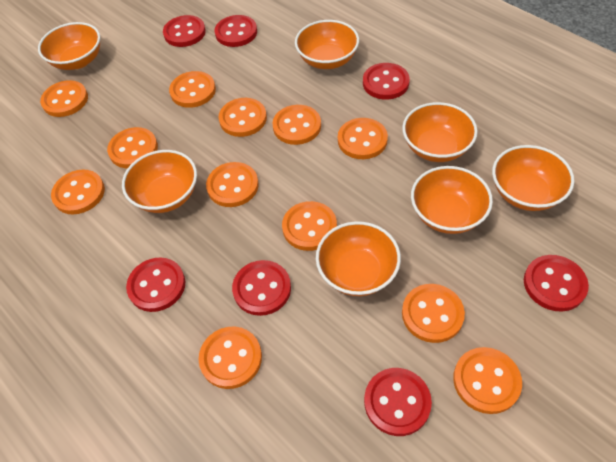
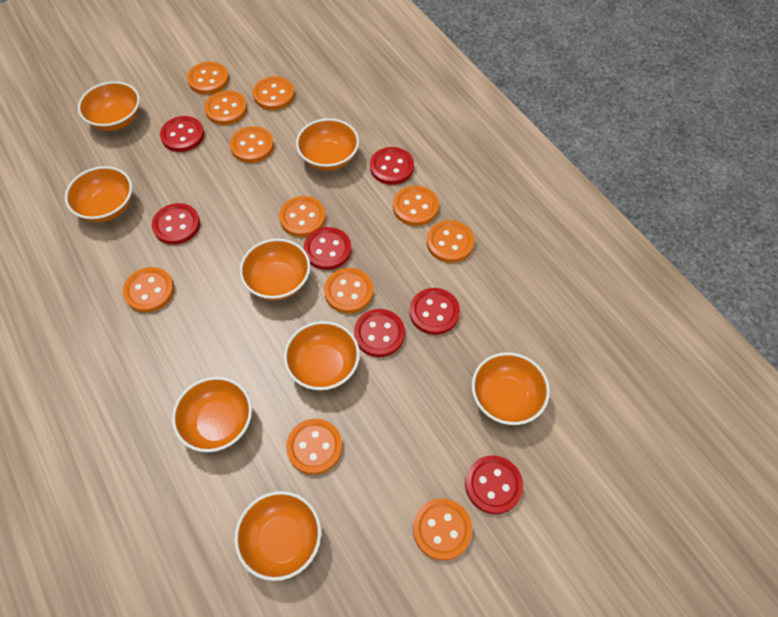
orange bowl: [38,22,100,70] [122,150,197,213] [295,20,359,69] [316,221,401,296] [402,102,478,162] [411,166,493,234] [492,145,574,211] = 7 -> [65,166,132,222] [78,81,140,131] [172,377,252,452] [234,491,321,581] [240,239,310,300] [284,321,360,390] [296,118,359,171] [472,352,550,425] = 8
orange button: [40,80,88,117] [51,170,105,214] [107,127,158,168] [169,71,216,108] [199,327,262,389] [206,162,259,207] [218,98,267,137] [272,105,321,145] [282,201,337,251] [338,118,388,159] [402,284,465,343] [453,347,522,414] = 12 -> [123,267,174,313] [187,62,229,95] [204,90,247,125] [230,126,274,163] [253,76,295,110] [279,196,326,237] [286,419,342,475] [324,268,374,313] [393,186,439,226] [413,498,472,561] [427,220,474,263] = 11

